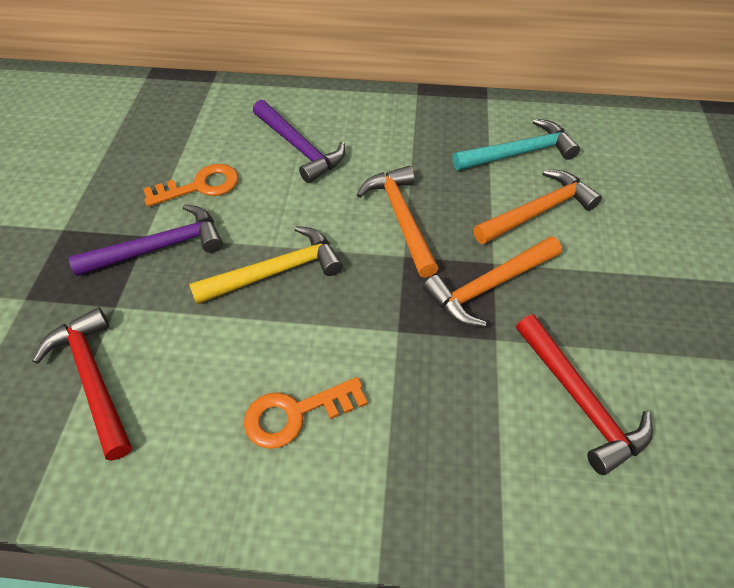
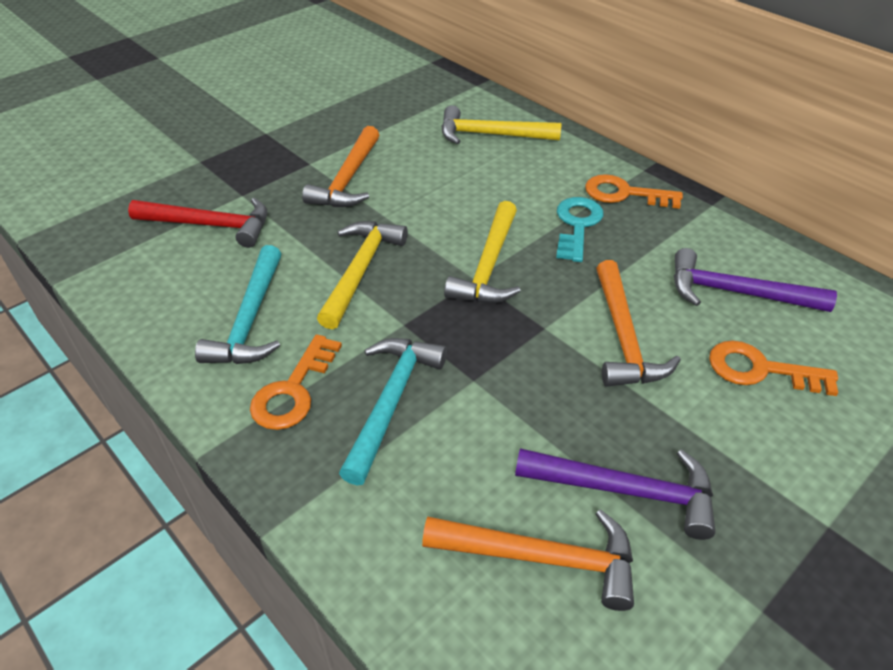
orange key: [143,164,238,207] [244,377,368,449] = 2 -> [250,334,342,430] [585,174,683,209] [709,340,838,396] = 3
red hammer: [32,308,132,461] [516,315,653,475] = 2 -> [128,198,267,248] = 1
turquoise hammer: [453,119,580,171] = 1 -> [195,245,281,364] [339,338,447,486] = 2
turquoise key: none = 0 -> [556,197,603,262] = 1
yellow hammer: [189,226,343,304] = 1 -> [317,221,408,329] [442,105,561,144] [444,201,520,303] = 3

